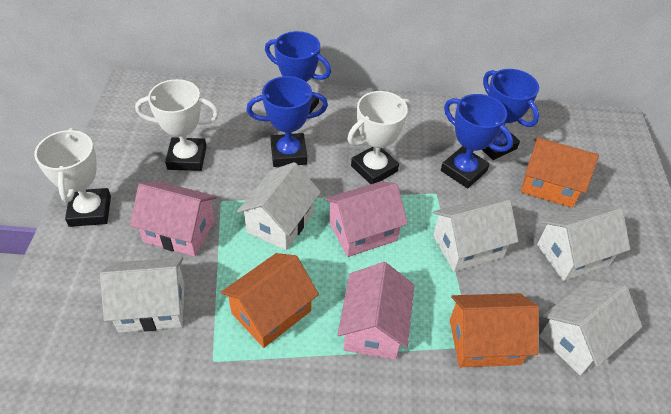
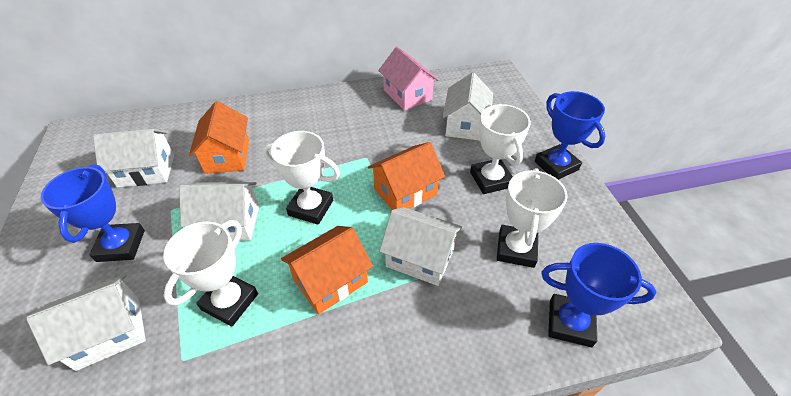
blue trophy: [247,76,328,167] [265,31,331,113] [441,94,513,188] [482,69,539,160] = 4 -> [41,164,145,262] [535,91,606,180] [541,243,656,347] = 3
pink house: [130,181,217,257] [325,181,408,257] [338,262,414,360] = 3 -> [378,47,439,110] = 1
white trophy: [34,128,111,227] [135,79,219,171] [347,91,412,184] = 3 -> [164,220,258,327] [263,131,340,225] [470,104,531,194] [497,168,568,268] = 4

